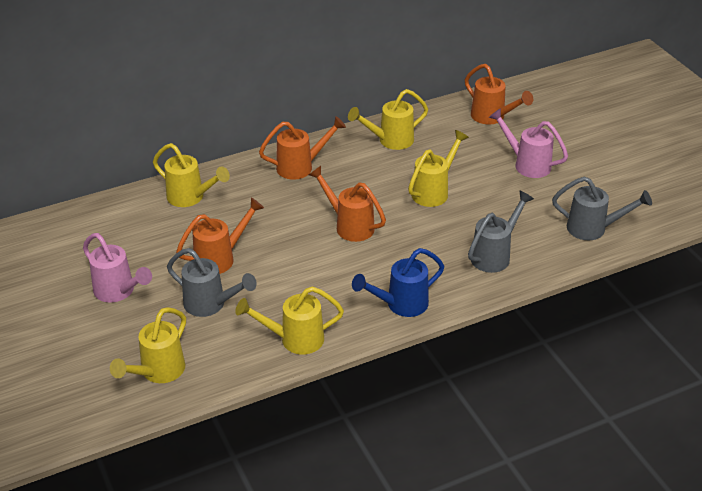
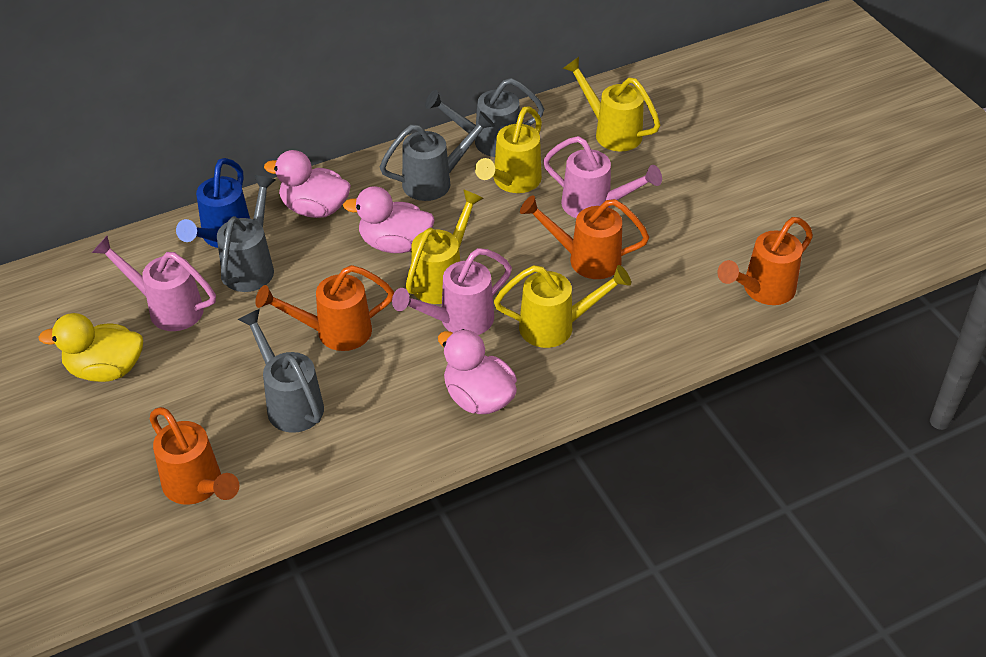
grey watering can: [167,248,257,317] [468,191,534,273] [552,177,652,240] = 3 -> [217,175,276,292] [238,309,324,433] [380,111,495,201] [425,78,544,157] = 4
pink duck: none = 0 -> [264,150,351,218] [343,186,435,253] [438,329,517,414] = 3
pink watering can: [83,233,152,303] [489,108,568,178] = 2 -> [92,236,216,331] [392,248,512,335] [543,136,662,218] = 3
yellow duck: none = 0 -> [39,313,143,382] = 1
yellow watering can: [110,307,186,383] [153,143,230,207] [235,286,344,355] [348,89,428,150] [408,130,469,207] = 5 -> [406,189,483,304] [475,106,542,193] [494,265,631,348] [563,57,660,152] = 4

